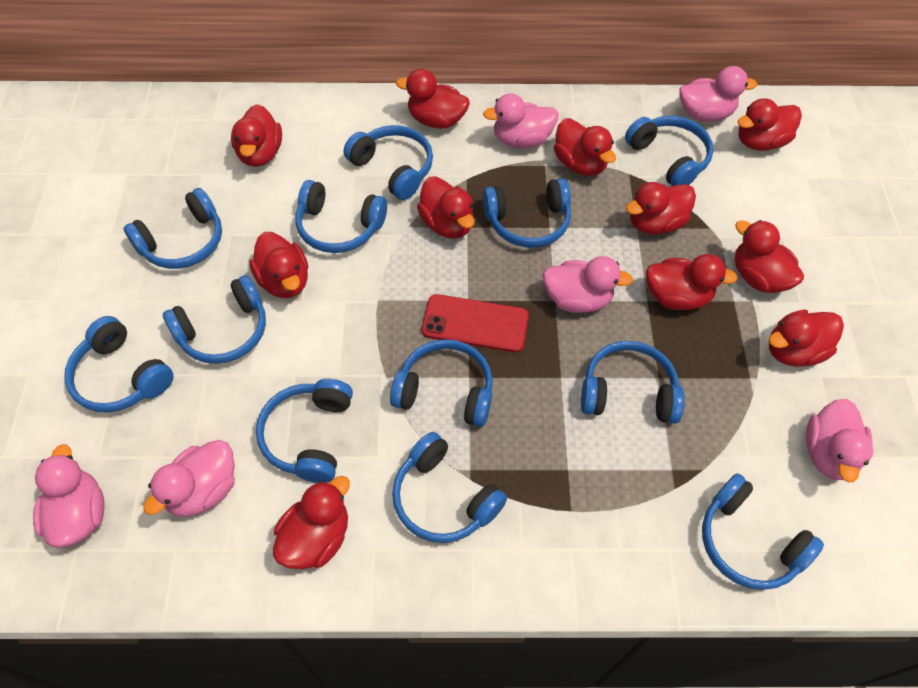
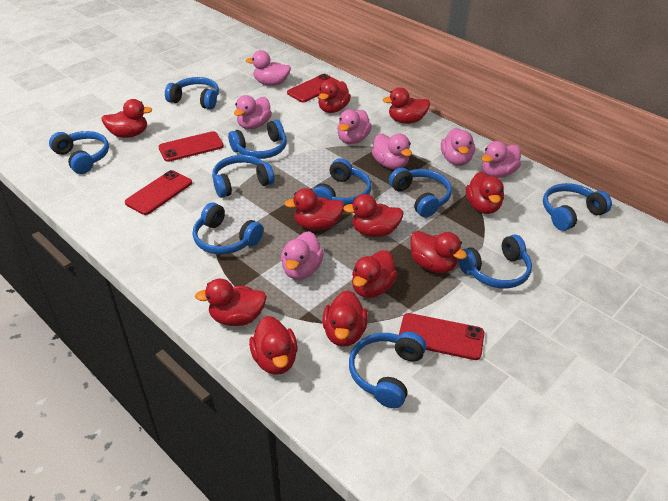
blue headphones: [64,316,174,413] [123,188,222,269] [163,275,266,364] [256,379,353,483] [295,180,387,253] [344,125,433,200] [390,339,493,427] [392,432,507,543] [483,178,571,248] [581,341,685,424] [625,116,714,186] [702,473,824,590] = 12 -> [49,131,109,174] [165,77,219,109] [193,202,263,255] [212,155,275,198] [228,120,287,159] [312,158,371,206] [349,332,426,408] [389,168,452,217] [458,235,532,288] [543,183,612,231] = 10
pink duck: [33,444,104,547] [143,440,235,517] [483,93,559,148] [543,256,633,313] [679,66,757,122] [806,399,873,483] = 6 -> [234,95,272,129] [246,50,291,86] [281,231,324,280] [337,109,372,144] [372,134,412,169] [441,128,475,166] [482,141,521,178] = 7
red phone: [422,294,529,353] = 1 -> [125,170,192,215] [158,131,224,162] [287,74,340,102] [399,313,484,360] = 4

